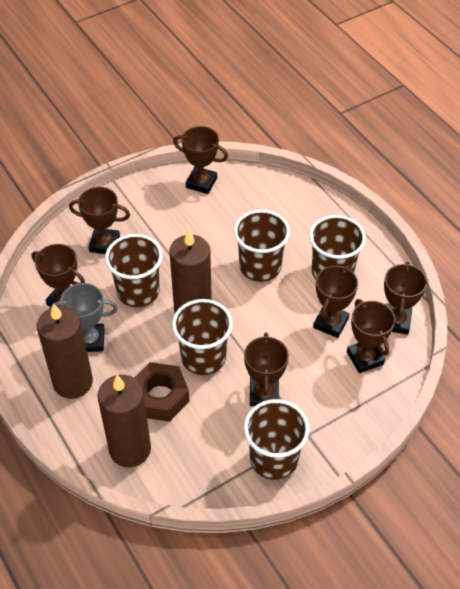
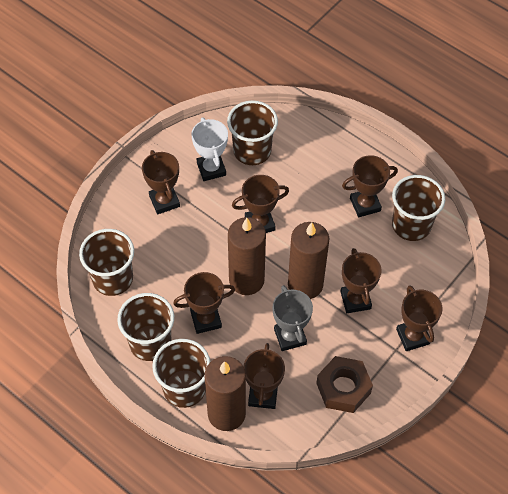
white trophy: none = 0 -> [191,117,228,181] = 1

